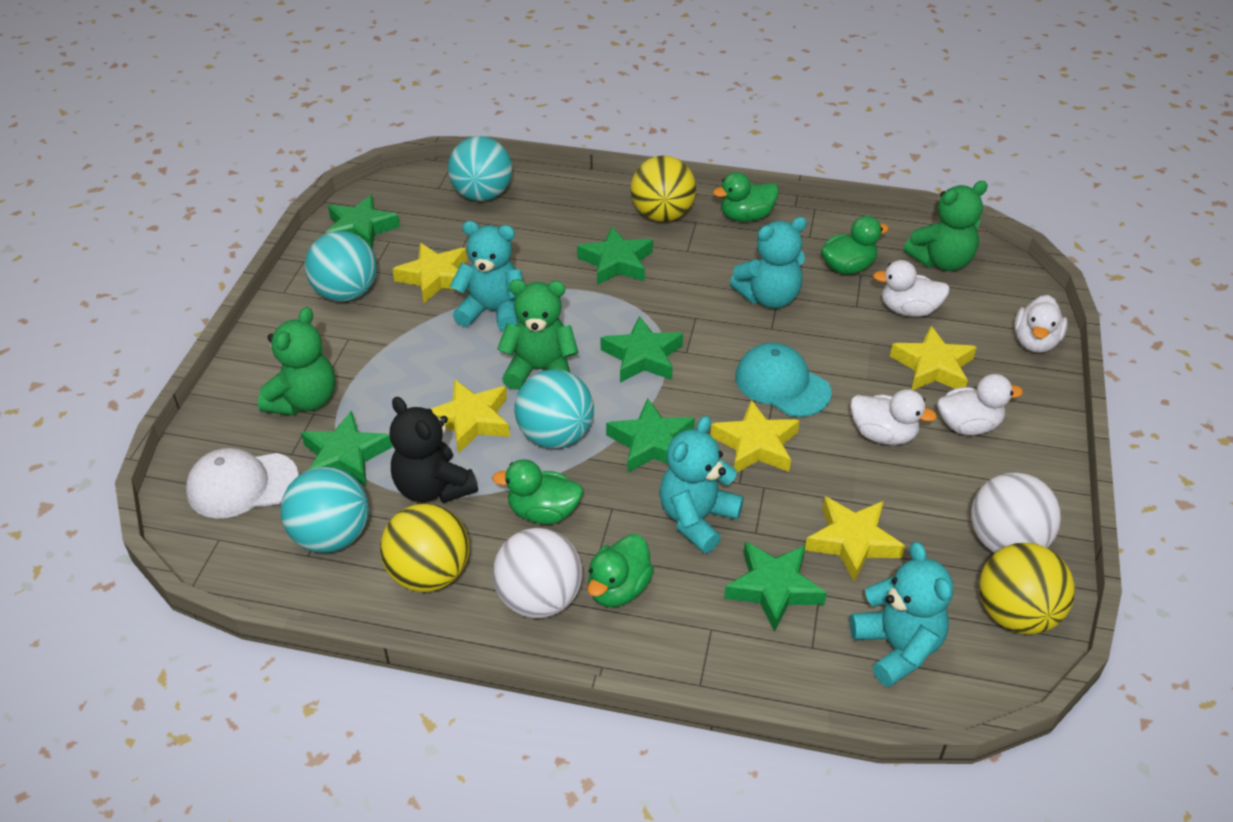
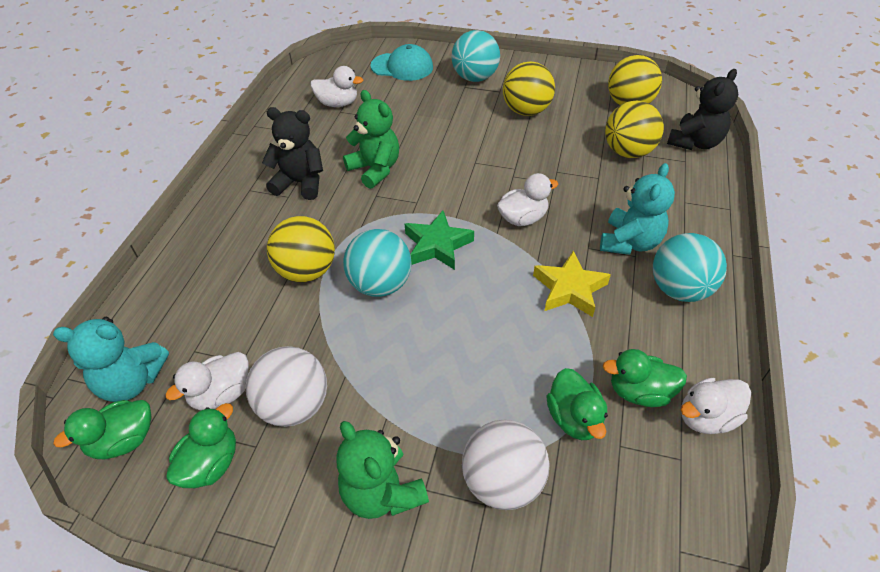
black teddy bear: [390,397,478,503] = 1 -> [262,107,323,200] [667,69,738,150] = 2
green star: [301,411,393,486] [325,195,400,249] [577,227,653,285] [601,316,683,382] [606,398,695,473] [724,541,827,632] = 6 -> [405,211,474,270] = 1
green teddy bear: [258,307,335,415] [497,279,578,390] [904,181,988,271] = 3 -> [336,421,429,519] [343,90,399,189] = 2
turquoise ball: [281,467,369,553] [305,231,377,302] [448,136,512,201] [514,369,594,449] = 4 -> [343,229,412,297] [452,30,500,82] [653,233,727,302] = 3
turquoise teddy bear: [450,221,523,332] [659,416,744,553] [730,217,807,308] [850,542,953,687] = 4 -> [53,317,169,402] [600,163,675,255] = 2
white cap: [186,448,299,518] = 1 -> none = 0
yellow ball: [380,503,469,592] [631,155,696,222] [979,543,1075,635] = 3 -> [267,216,335,282] [503,62,555,116] [605,101,664,158] [608,55,662,105] = 4
yellow star: [392,243,468,303] [431,379,510,454] [710,400,800,472] [805,497,905,582] [890,326,977,390] = 5 -> [533,251,611,317] = 1

